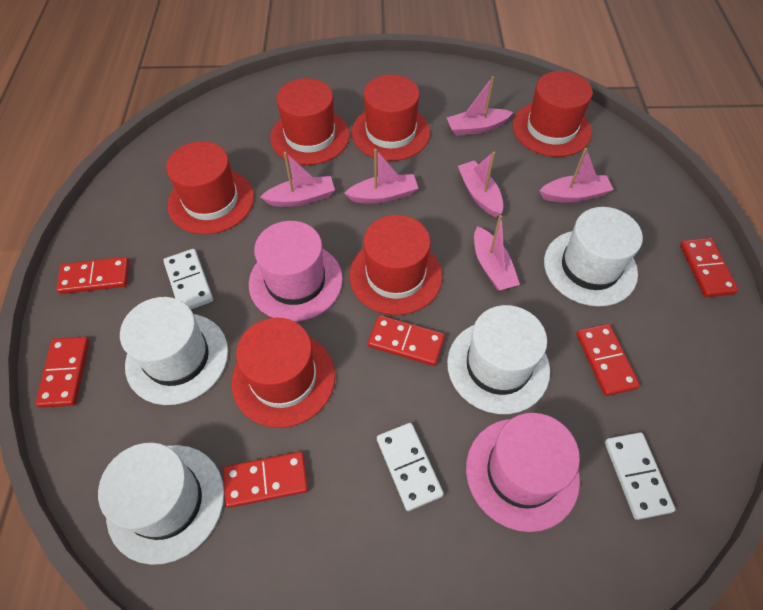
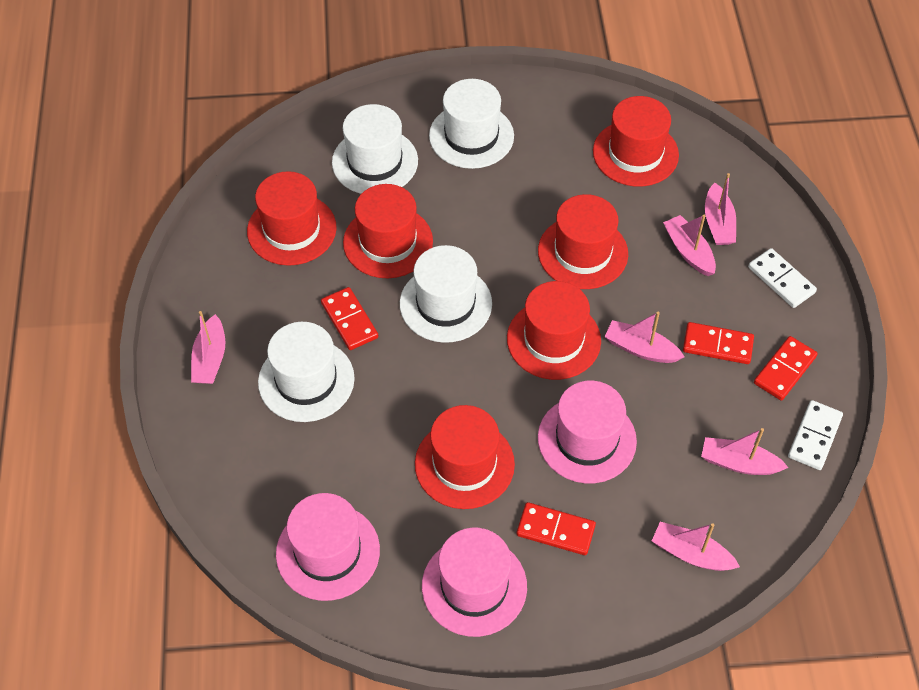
pink hat: [249,221,343,322] [466,413,580,532] = 2 -> [276,493,380,601] [422,528,527,637] [538,381,637,483] = 3
red domino: [35,337,90,408] [56,257,129,294] [223,452,308,508] [368,315,445,366] [576,324,640,396] [680,238,739,297] = 6 -> [321,287,378,350] [517,502,596,555] [683,322,754,364] [754,336,818,400] = 4
white domino: [163,249,213,309] [377,423,444,511] [605,432,676,520] = 3 -> [748,248,817,308] [788,400,843,470] = 2

